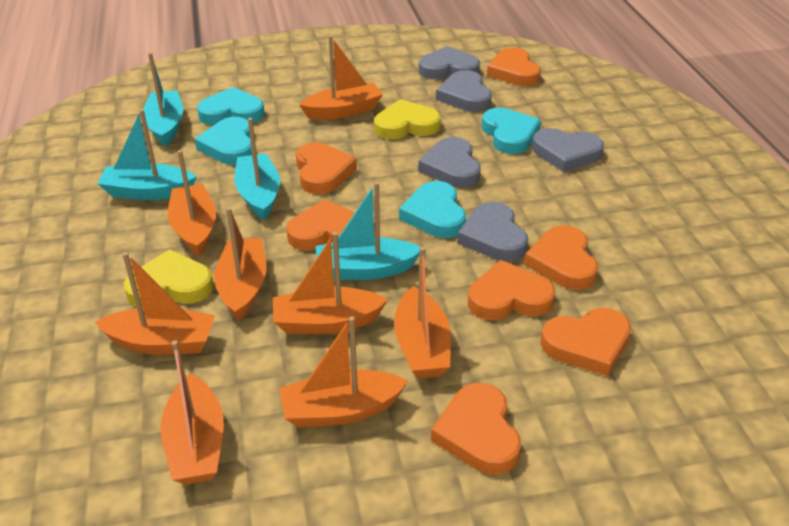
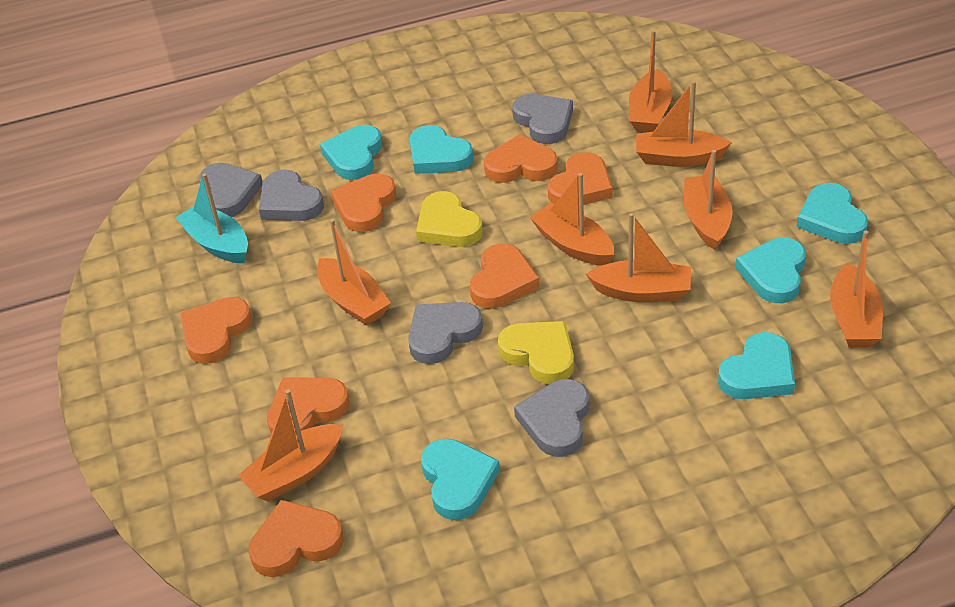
turquoise boat: [97,109,197,200] [143,52,183,147] [234,118,280,220] [316,182,420,280] = 4 -> [175,173,248,263] = 1
turquoise heart: [195,117,251,165] [197,87,265,125] [399,181,466,238] [482,108,541,154] = 4 -> [320,125,382,180] [409,125,473,174] [421,439,500,520] [718,332,795,399] [735,238,806,303] [796,183,868,244] = 6

